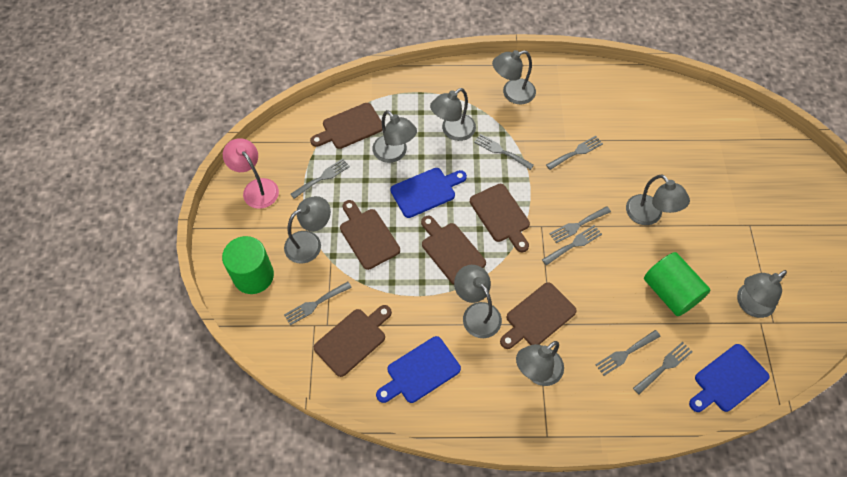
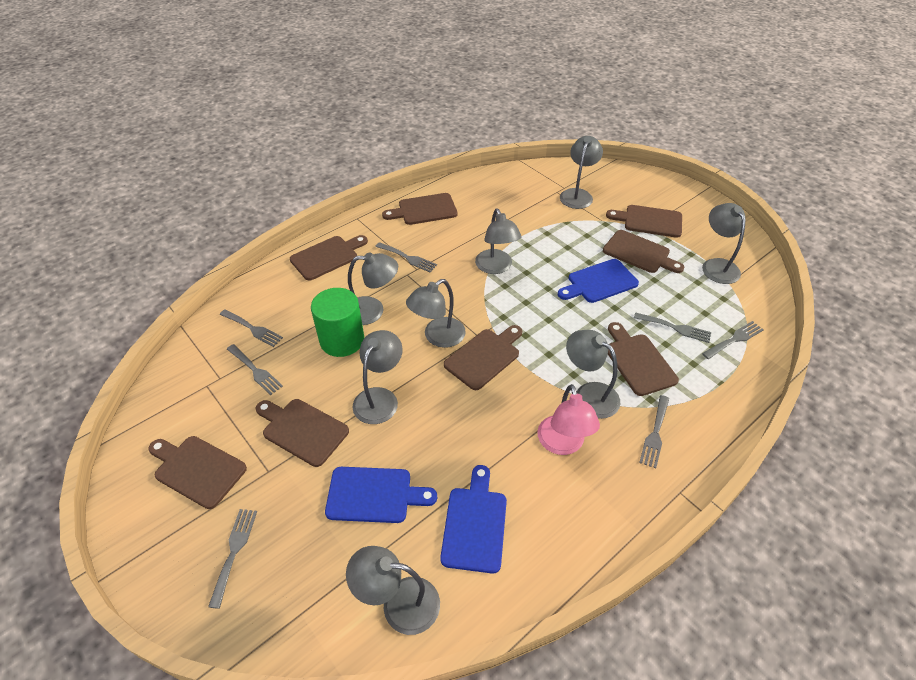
brown cutting board: [310,103,383,149] [314,305,392,377] [340,200,400,270] [421,216,486,284] [470,184,530,252] [500,282,577,349] = 6 -> [148,436,247,509] [255,399,349,467] [290,235,368,281] [382,193,458,225] [444,325,522,390] [603,230,684,273] [606,205,682,238] [608,322,679,396] = 8
green cylinder: [222,236,274,294] [644,252,710,316] = 2 -> [311,288,364,357] = 1
grey fork: [284,282,352,325] [290,159,350,199] [474,134,534,170] [542,225,602,266] [546,136,603,170] [549,206,611,243] [595,330,661,376] [633,342,692,394] = 8 -> [208,509,257,609] [220,309,283,347] [227,344,283,395] [375,242,437,272] [634,312,711,343] [639,395,669,468] [702,321,764,359] = 7

